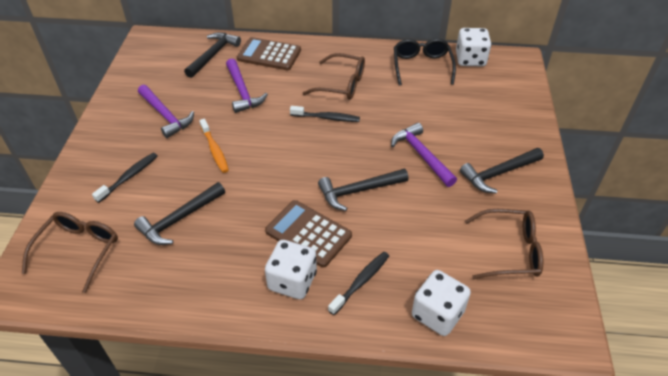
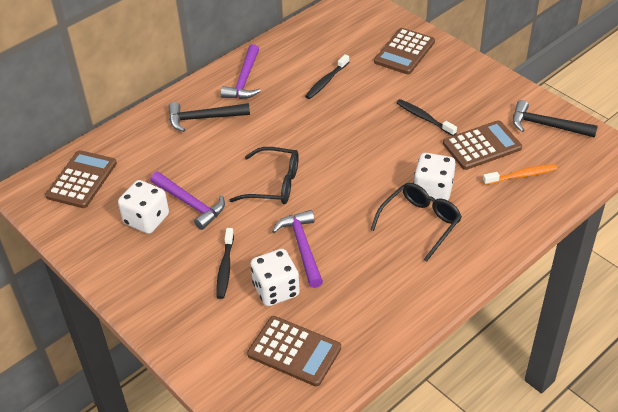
black glasses: [394,39,456,86] = 1 -> [229,147,299,204] [370,183,462,262] = 2
black hammer: [134,182,225,245] [184,32,241,78] [318,169,409,211] [460,148,544,194] = 4 -> [168,102,250,132] [513,100,598,138] = 2
brown calculator: [237,37,301,70] [265,200,352,268] = 2 -> [45,150,117,208] [247,316,341,386] [374,28,435,74] [443,120,522,170] = 4
brown glasses: [22,212,118,293] [303,53,365,100] [465,209,543,279] = 3 -> none = 0

